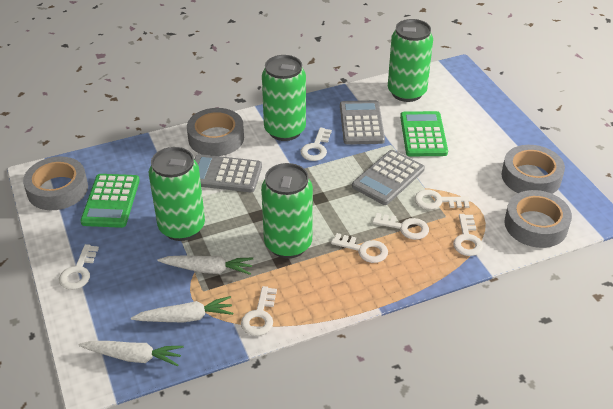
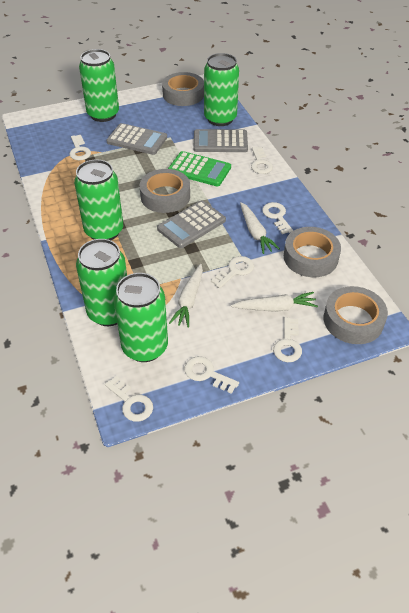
green calculator: [80,174,140,228] [400,111,448,156] = 2 -> [168,151,231,186] = 1
green can: [149,147,205,241] [261,163,313,258] [262,55,306,141] [388,19,433,102] = 4 -> [74,159,123,240] [76,239,127,326] [79,49,119,122] [113,273,168,362] [204,53,239,126] = 5

